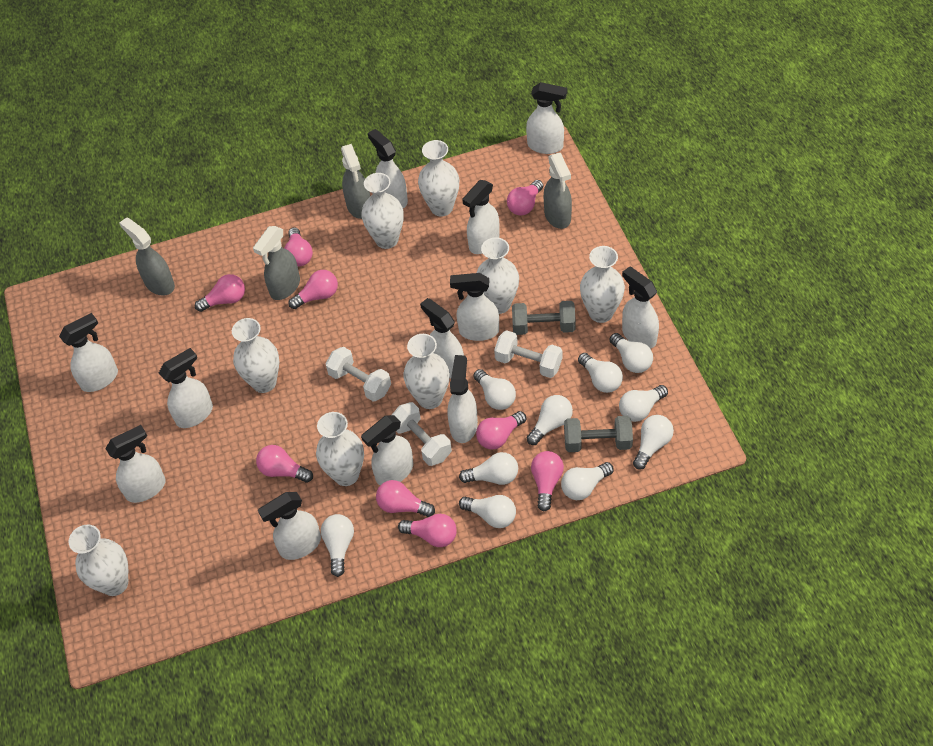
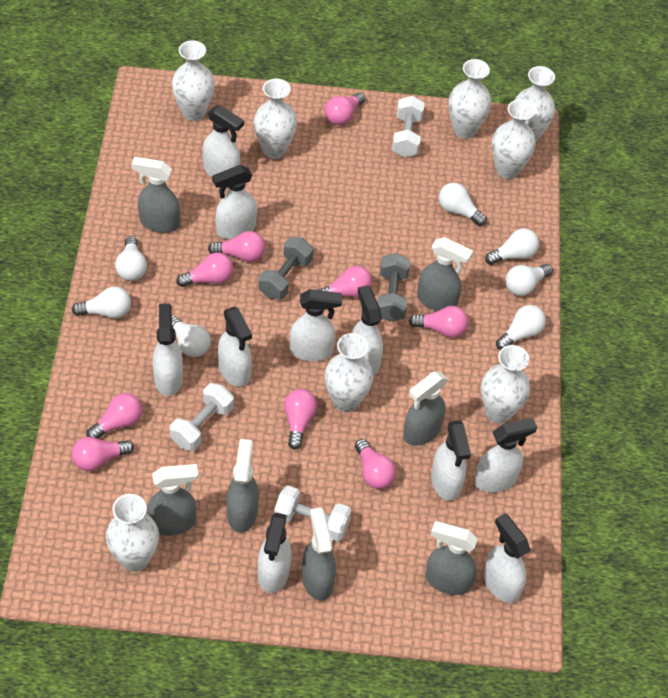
grey spray bottle: [119,217,175,296] [253,226,300,300] [341,144,370,219] [544,153,572,229] = 4 -> [131,157,180,233] [147,464,198,536] [226,439,259,533] [302,507,336,601] [403,372,448,446] [417,237,473,311] [425,521,478,595] = 7
white light bulb: [321,514,354,577] [459,452,518,485] [459,495,516,528] [473,369,516,410] [526,395,573,445] [561,462,614,500] [578,353,623,393] [609,333,653,373] [619,385,668,422] [633,415,674,470] = 10 -> [72,286,131,319] [115,236,147,281] [172,315,211,357] [439,183,487,226] [485,228,539,265] [496,305,546,350] [505,264,553,296] = 7
white spray bottle: [59,313,118,392] [105,425,166,503] [159,348,213,428] [258,492,321,560] [361,415,413,485] [368,129,408,208] [420,298,464,378] [447,355,478,443] [450,273,499,341] [462,180,500,254] [526,82,567,154] [622,266,659,349] = 12 -> [152,303,183,396] [203,105,244,177] [212,165,257,239] [218,307,252,387] [258,513,291,593] [290,289,342,361] [352,285,383,375] [431,420,471,501] [474,418,537,492] [484,513,530,603] = 10

